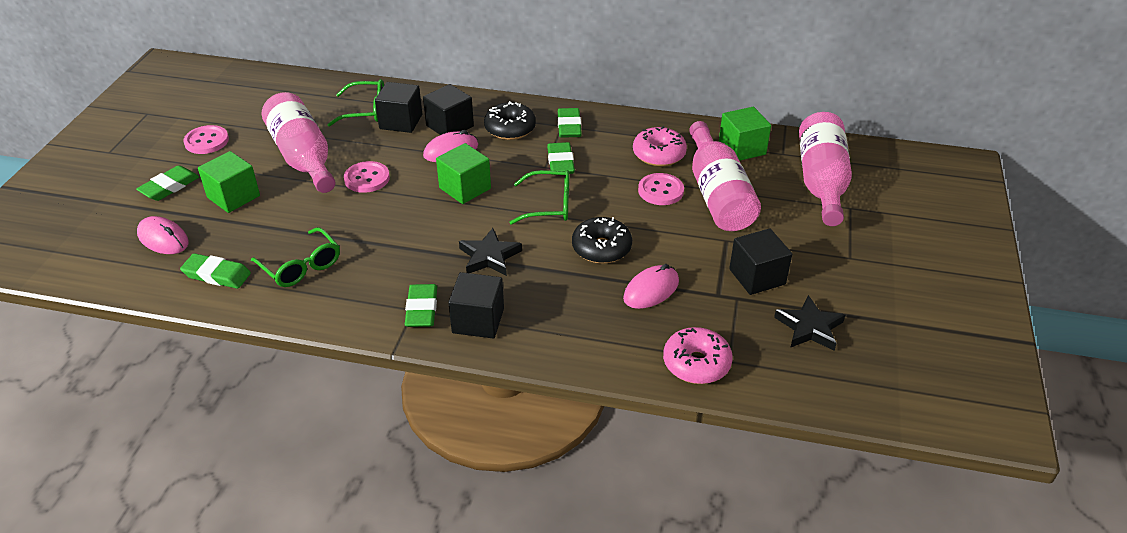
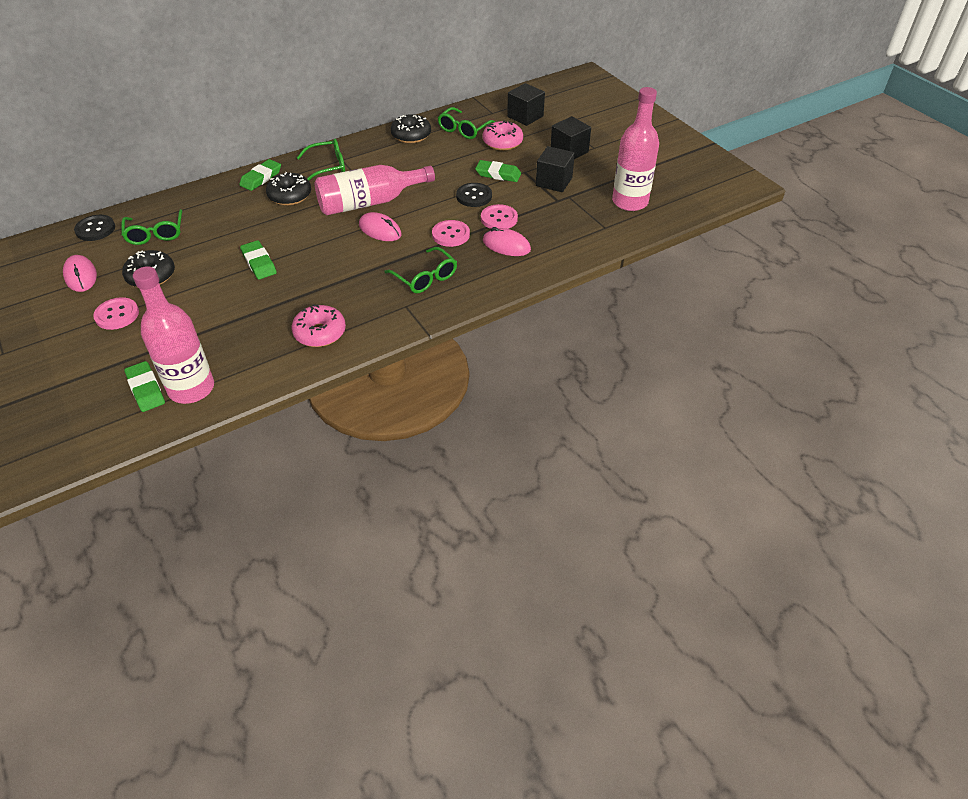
black button: none = 0 -> [74,215,115,241] [456,183,492,207] = 2
black cube: [375,82,422,133] [423,84,474,135] [448,272,504,338] [729,228,792,295] = 4 -> [507,83,545,126] [536,146,575,192] [550,116,591,159] = 3
black donut: [484,101,536,140] [572,217,632,264] = 2 -> [122,250,175,287] [266,172,311,206] [391,114,431,143] = 3
black star: [459,228,522,276] [774,295,845,351] = 2 -> none = 0
green cube: [198,151,260,213] [436,143,491,204] [719,107,771,161] = 3 -> none = 0
green eraser: [136,165,200,201] [180,253,251,289] [405,284,437,327] [547,142,575,175] [558,108,582,138] = 5 -> [124,361,165,412] [239,159,281,191] [240,240,277,279] [475,160,521,182] = 4
green glasses: [251,227,340,287] [327,79,384,127] [509,170,569,225] = 3 -> [121,209,182,245] [297,139,345,181] [384,247,457,294] [438,107,495,139] = 4

